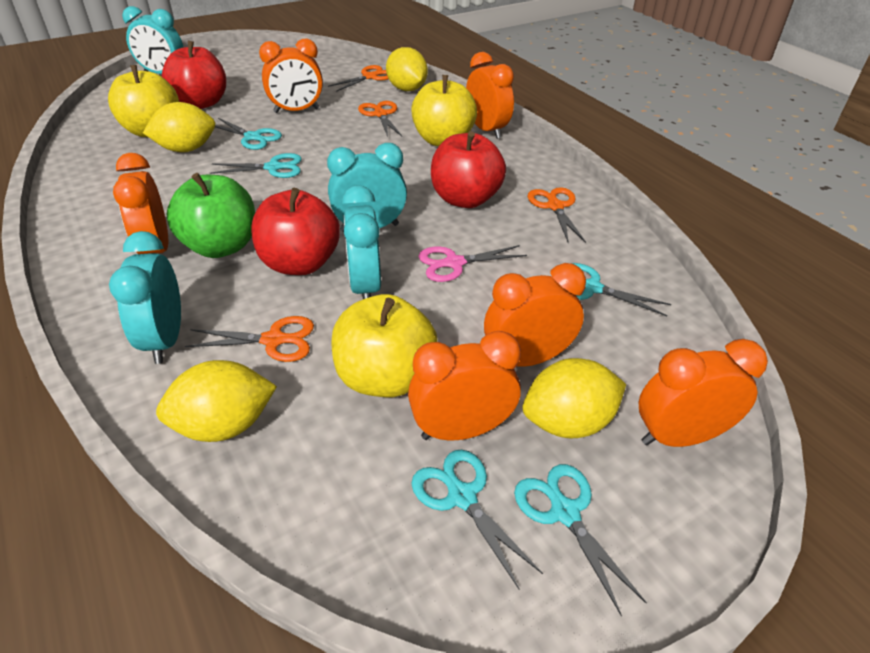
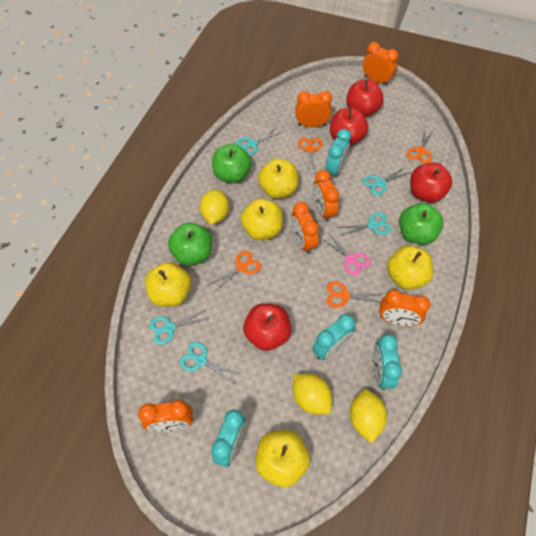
green apple: [166,173,255,258] = 1 -> [168,223,212,266] [212,144,252,183] [399,203,444,245] = 3
red apple: [162,41,226,109] [251,188,340,275] [431,131,506,208] = 3 -> [243,303,291,351] [330,108,368,146] [346,80,384,117] [410,162,453,203] = 4
yellow apple: [108,65,179,137] [331,294,437,397] [411,75,477,146] = 3 -> [145,262,192,307] [240,199,283,240] [256,430,310,488] [258,159,298,199] [387,246,433,290] = 5
yellow lemon: [143,102,215,152] [156,360,277,442] [386,47,428,91] [523,358,626,438] = 4 -> [200,189,229,225] [293,374,332,415] [350,389,387,443] = 3

